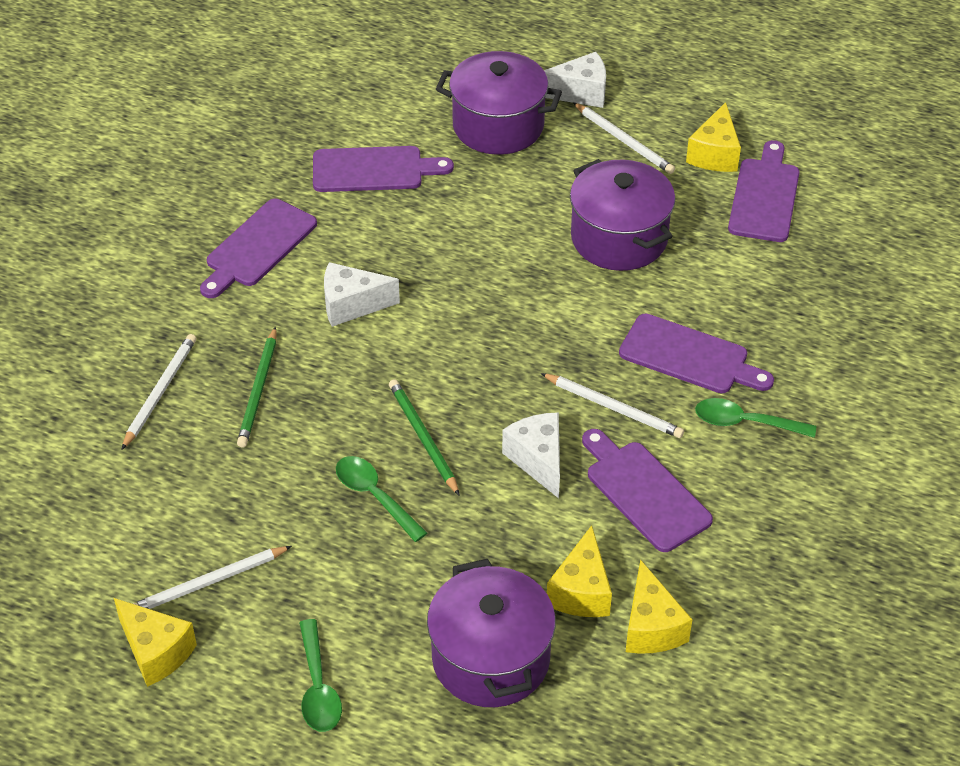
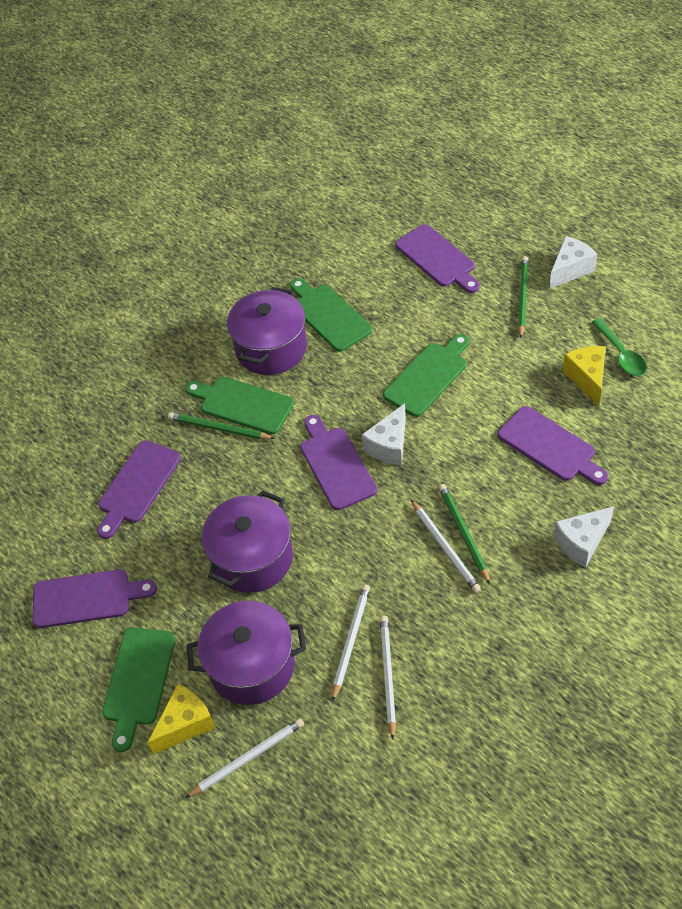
green cutting board: none = 0 -> [102,628,175,752] [185,377,294,435] [290,278,372,352] [383,334,469,417] = 4
green pencil: [237,327,276,447] [389,379,460,496] = 2 -> [168,412,275,439] [439,484,490,584] [518,256,528,338] = 3
green spoon: [299,619,342,732] [336,456,427,542] [695,398,816,438] = 3 -> [592,318,647,376] = 1
yellow cheese: [114,598,197,687] [547,525,612,617] [626,559,693,654] [686,102,741,172] = 4 -> [147,684,215,754] [563,346,606,406] = 2

